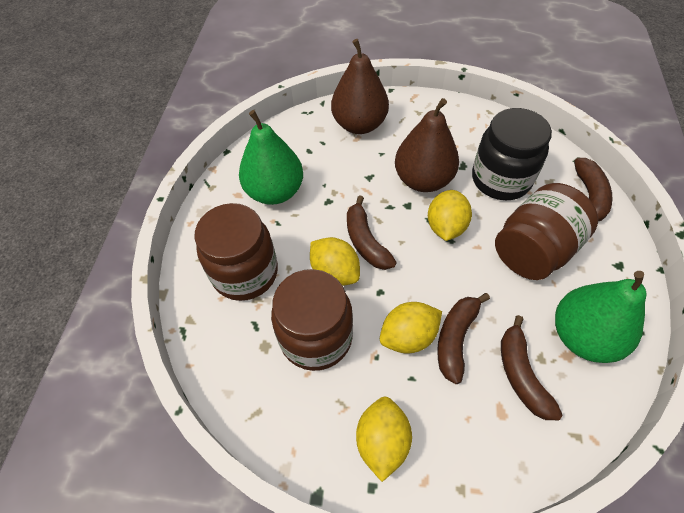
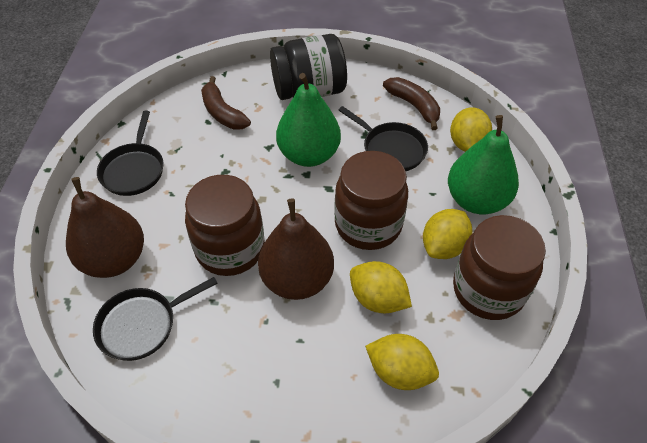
black pan: none = 0 -> [93,277,218,361] [97,111,164,196] [339,106,428,171] = 3
brown banana: [347,195,397,270] [437,293,490,384] [501,315,562,420] [574,158,612,221] = 4 -> [201,76,251,129] [383,77,440,130] = 2

